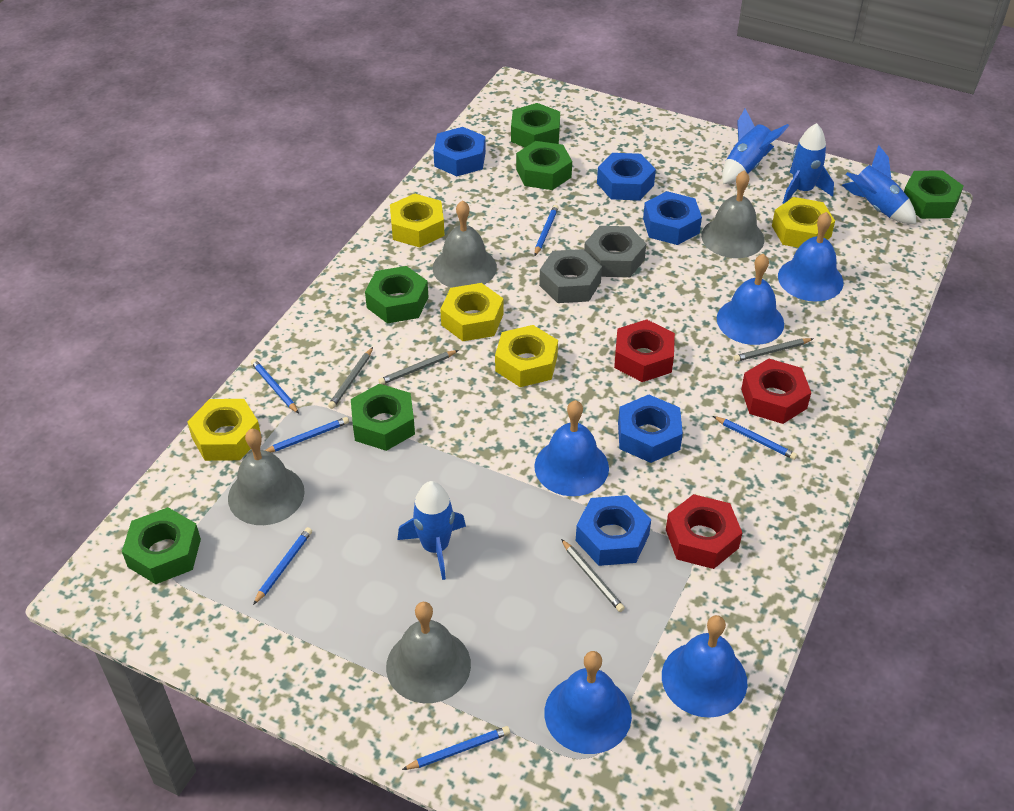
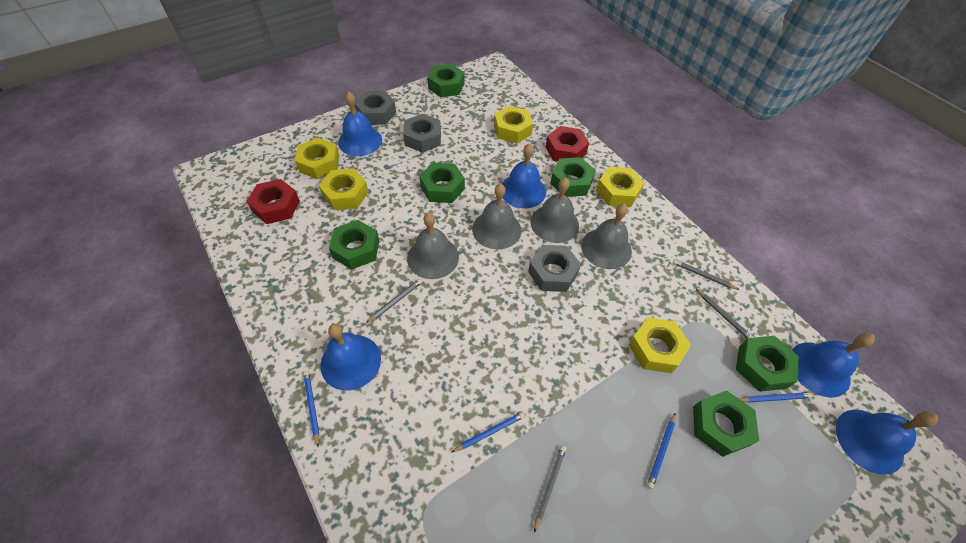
blue nut: [433,127,486,176] [576,495,651,566] [597,153,656,200] [618,394,683,463] [643,191,702,245] = 5 -> none = 0
blue pencil: [251,359,299,414] [253,527,312,605] [265,417,349,452] [402,726,510,770] [534,205,559,256] [713,416,797,460] = 6 -> [303,370,319,447] [451,412,525,452] [647,413,676,489] [740,392,812,403] = 4
blue rocket: [398,481,466,580] [722,109,789,184] [783,123,834,204] [842,145,917,224] = 4 -> none = 0
grey nut: [539,249,602,303] [584,226,646,277] = 2 -> [355,91,396,125] [403,114,441,153] [528,245,581,292] = 3
red nut: [614,319,675,382] [666,494,742,569] [741,359,811,424] = 3 -> [246,179,300,224] [546,126,589,162] = 2

